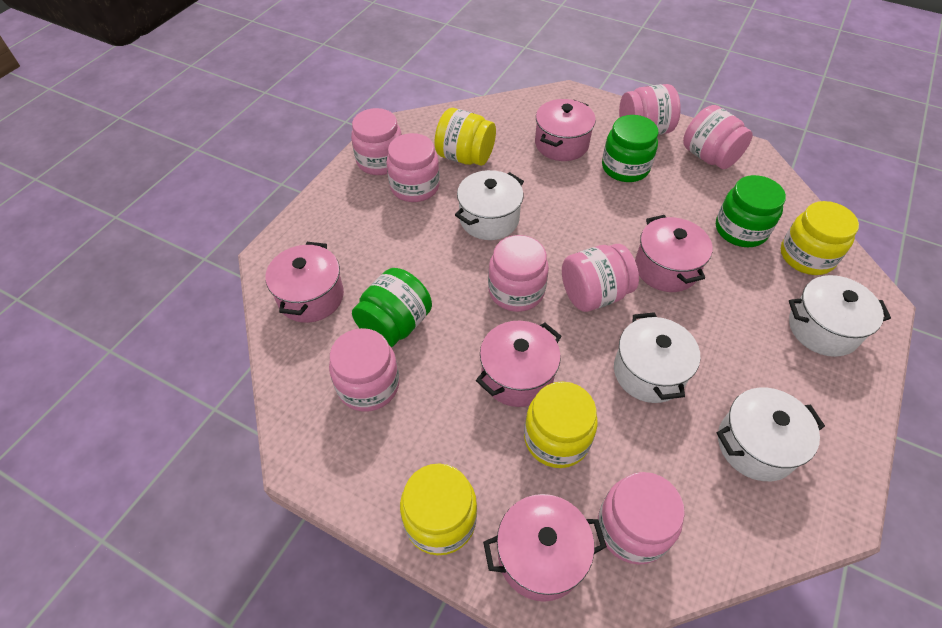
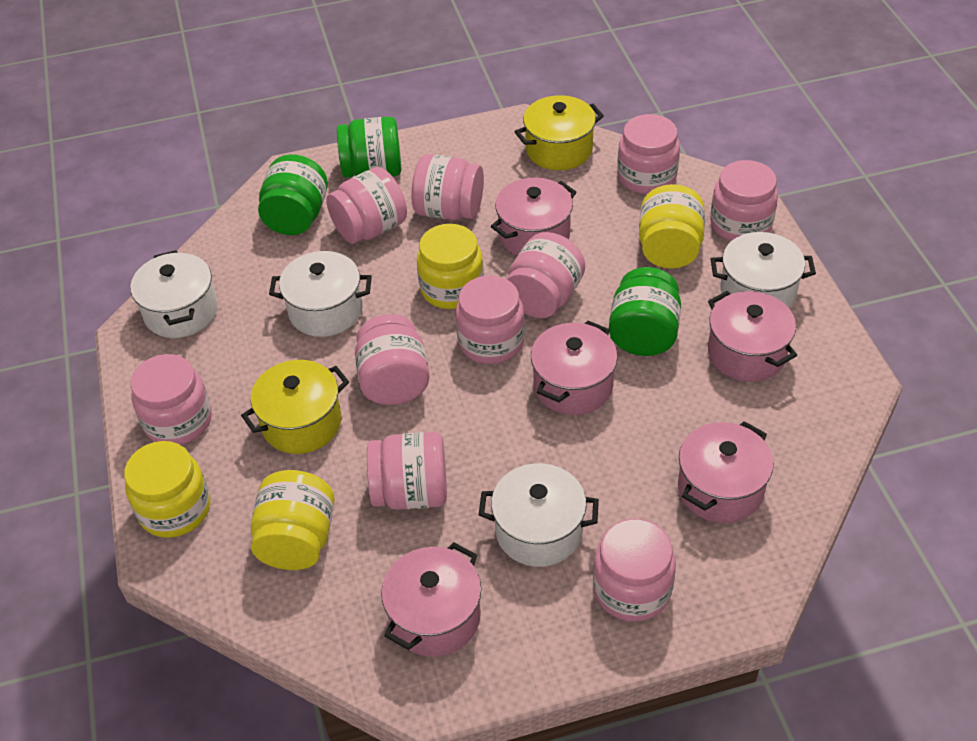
pink jar: [329,328,400,412] [351,108,402,175] [386,133,440,202] [488,235,549,312] [562,244,639,312] [598,472,685,565] [619,84,681,135] [683,105,753,169] = 8 -> [131,354,212,445] [326,167,407,244] [355,314,430,405] [367,432,447,510] [411,154,484,220] [455,275,525,364] [507,232,585,318] [593,519,676,621] [617,114,680,194] [710,160,778,241] = 10
yellow pot: none = 0 -> [241,360,349,454] [515,95,604,170] = 2

